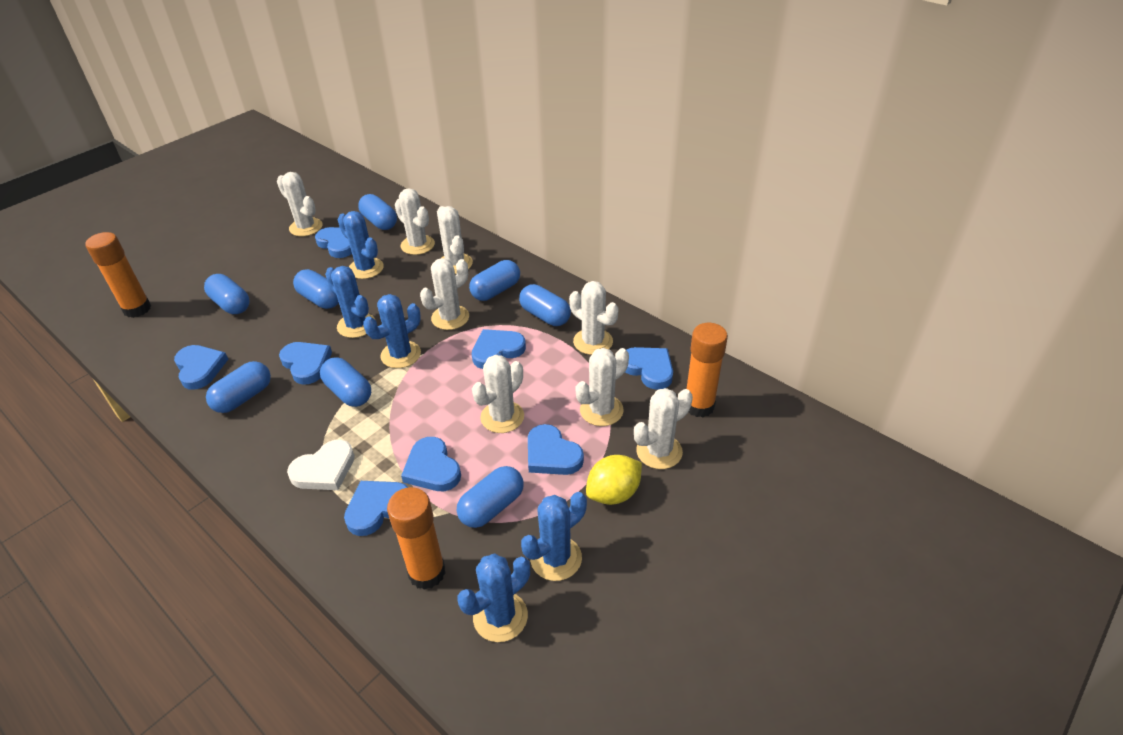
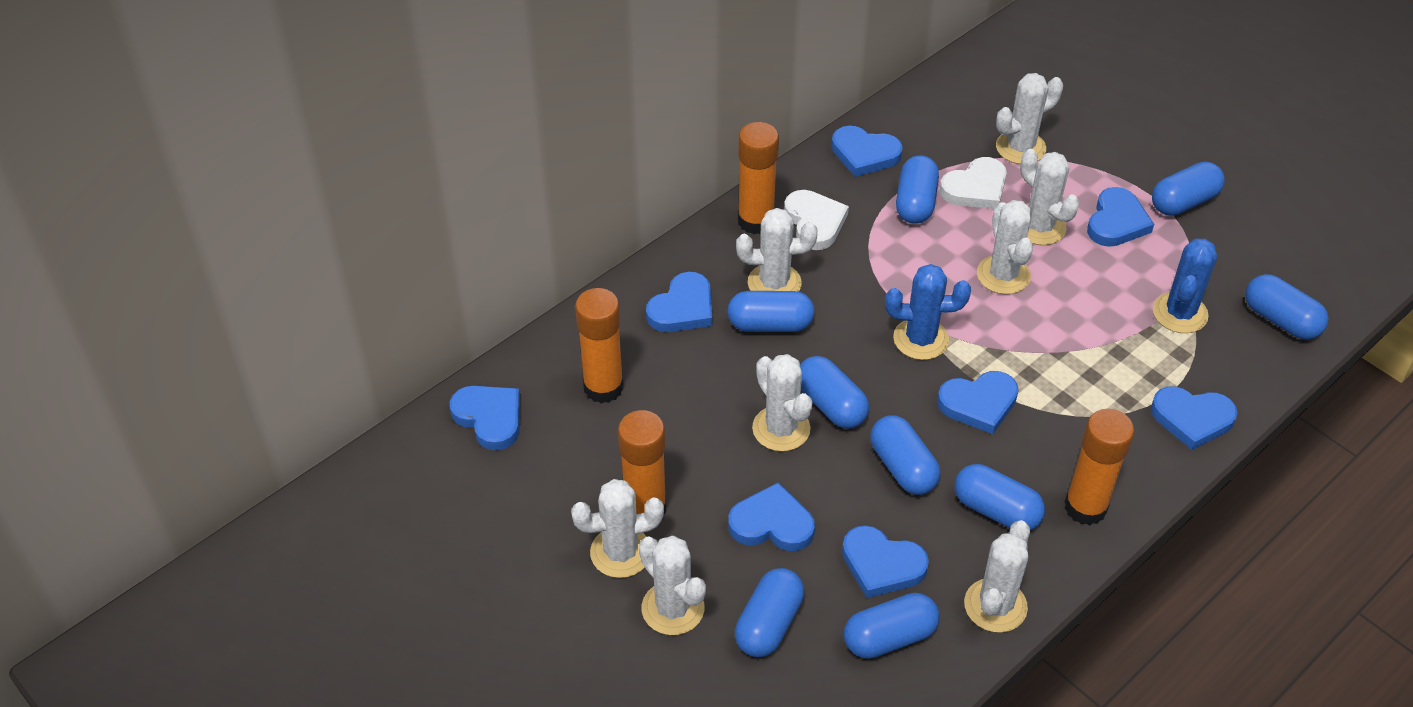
blue cactus: [325,266,375,338] [338,211,384,279] [363,294,421,368] [458,554,530,642] [521,492,587,581] = 5 -> [885,264,971,360] [1153,238,1217,333] = 2
blue capsule: [204,274,249,314] [206,361,271,413] [293,269,339,309] [320,357,371,407] [358,194,397,230] [457,466,524,528] [469,260,520,301] [519,284,571,326] = 8 -> [728,291,815,332] [735,568,804,658] [800,356,869,429] [844,593,939,659] [870,415,940,495] [896,156,939,224] [955,464,1045,530] [1152,162,1225,216] [1245,274,1328,340] = 9
orange glue stick: [86,232,151,318] [387,487,446,590] [687,323,728,417] = 3 -> [575,288,624,403] [618,410,666,514] [738,122,779,234] [1064,409,1134,525] = 4
white heart: [287,440,355,490] = 1 -> [784,190,849,250] [940,157,1007,209] = 2
yellow lemon: [586,455,642,505] = 1 -> none = 0

